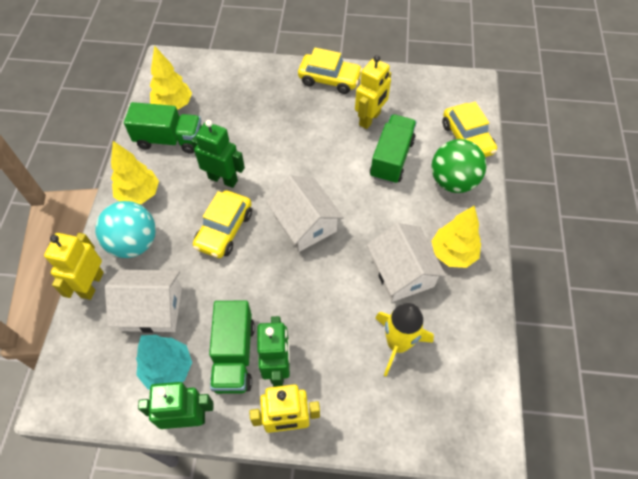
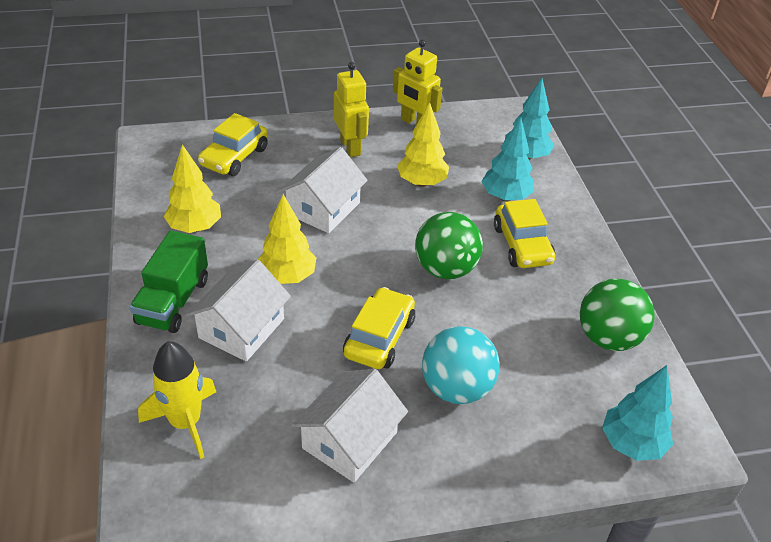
green ball: [431,139,487,193] = 1 -> [415,212,483,279] [580,278,655,351] = 2
green robot: [138,382,213,429] [191,120,245,188] [257,316,290,387] = 3 -> none = 0
green truck: [124,102,202,154] [209,301,255,394] [370,114,417,184] = 3 -> [130,231,208,333] = 1
turquoise tree: [136,335,192,390] = 1 -> [481,117,534,201] [505,78,554,160] [602,365,673,461] = 3
yellow robot: [44,233,104,300] [249,384,320,433] [355,55,391,129] = 3 -> [334,62,369,157] [393,40,442,125] = 2

